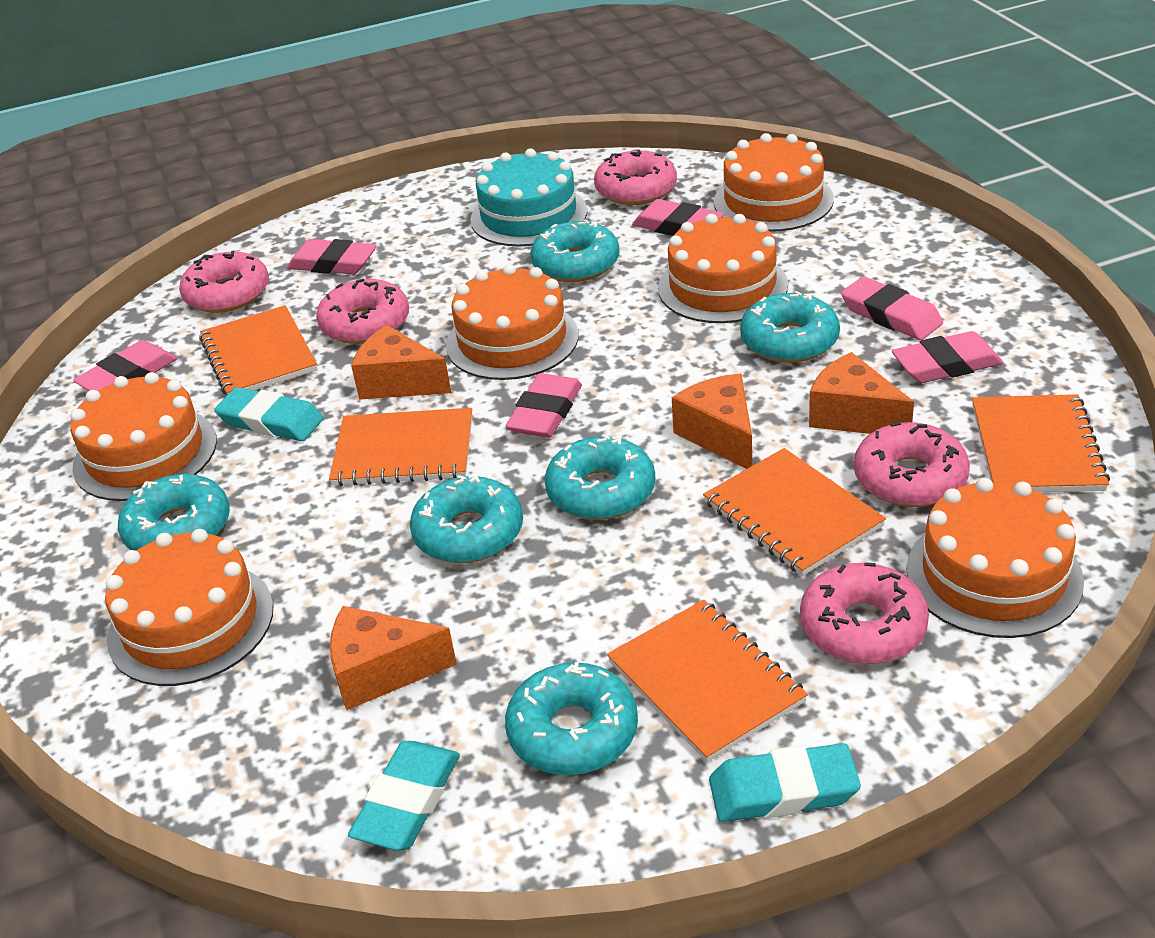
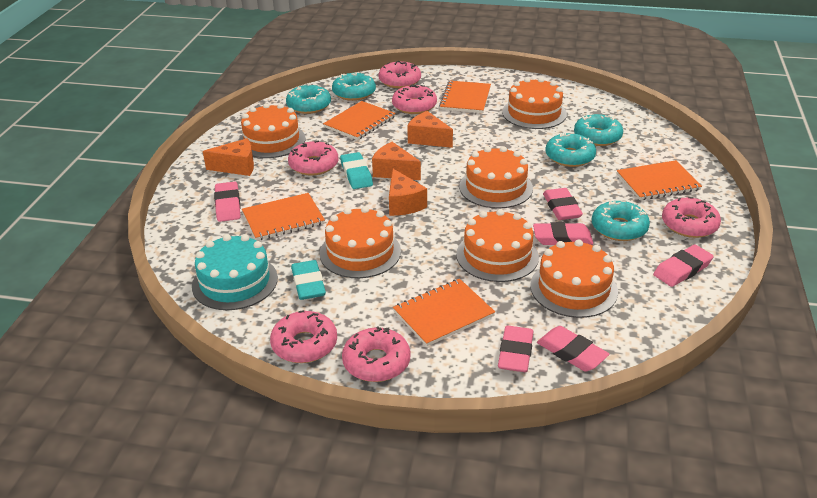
pink donut: [179,251,269,313] [316,279,409,344] [594,149,677,205] [800,562,929,664] [854,422,970,507] = 5 -> [270,310,337,363] [288,140,338,176] [342,327,410,382] [378,61,421,88] [392,84,437,114] [662,197,721,238] = 6
turquoise donut: [118,474,230,551] [410,473,523,563] [505,662,638,775] [530,219,620,282] [545,434,655,520] [740,291,840,363] = 6 -> [286,84,331,114] [332,72,376,101] [545,133,596,167] [574,114,623,146] [592,200,650,241] = 5
turquoise eraser: [214,387,324,441] [348,741,460,851] [709,743,861,822] = 3 -> [291,260,326,300] [340,152,373,189] = 2

